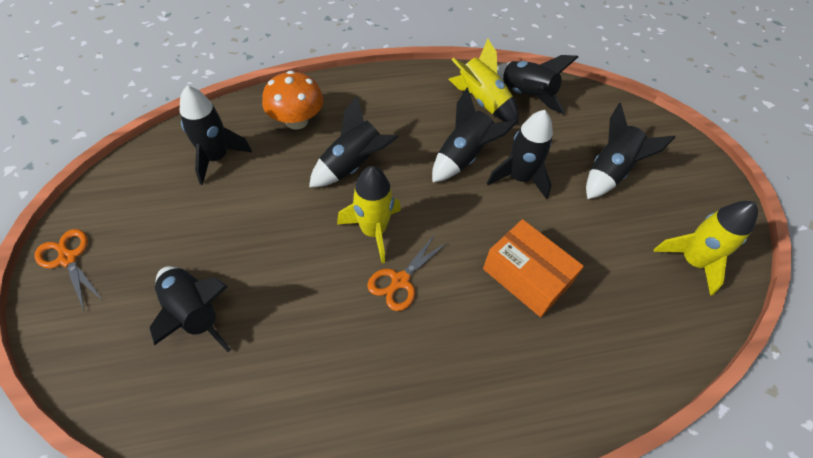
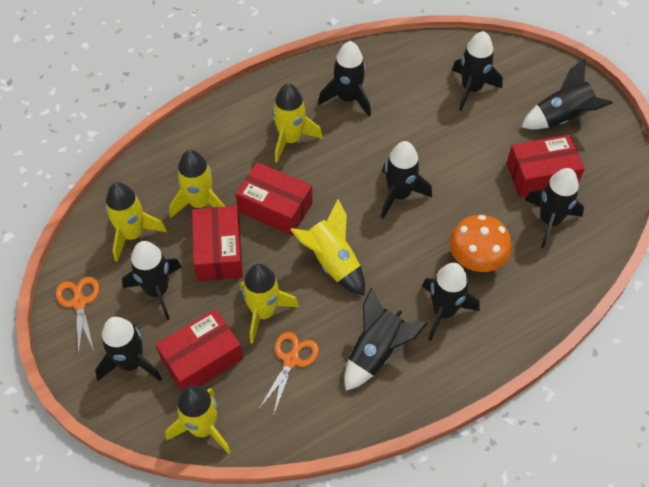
black rocket: [150,266,231,352] [180,86,252,185] [309,95,398,187] [432,87,518,183] [487,110,553,199] [497,55,578,114] [586,103,675,199] = 7 -> [95,317,162,381] [122,241,181,320] [318,41,371,117] [345,287,428,391] [381,141,432,219] [422,263,480,341] [452,31,503,111] [521,59,613,130] [525,168,584,248] = 9
orange box: [483,219,584,317] = 1 -> none = 0
red box: none = 0 -> [156,309,243,391] [192,206,243,281] [236,162,312,235] [506,135,585,197] = 4
yellow rocket: [337,166,401,263] [449,39,518,124] [654,201,758,296] = 3 -> [105,182,167,262] [165,385,231,454] [169,150,225,218] [240,264,299,344] [272,84,323,163] [290,199,365,295] = 6

